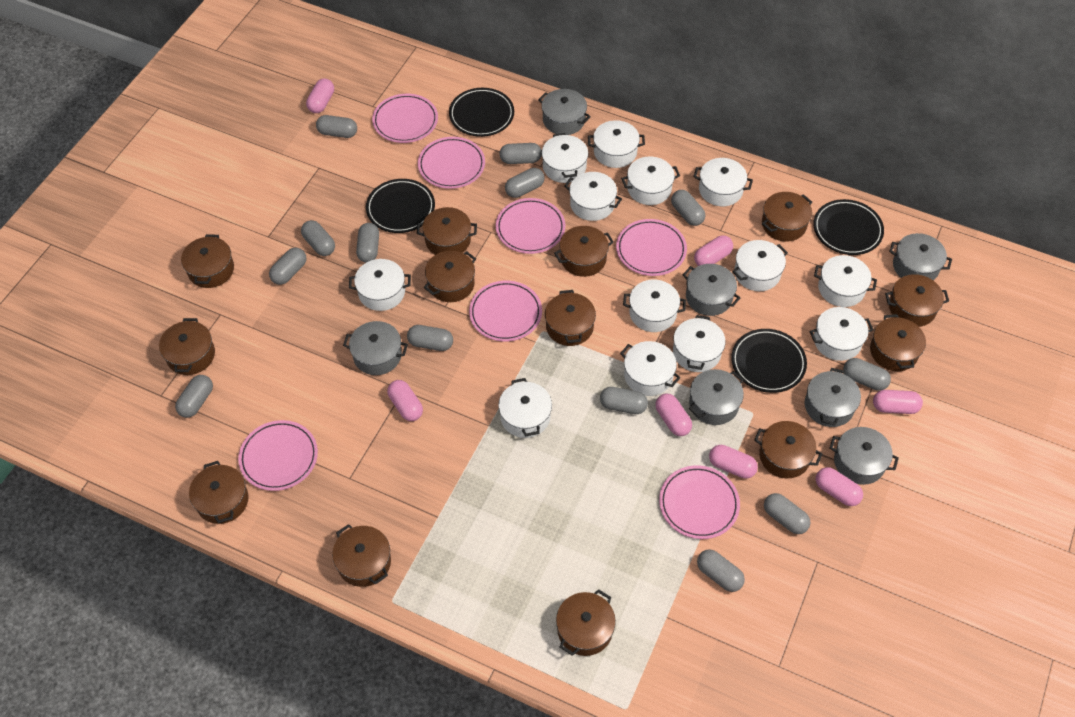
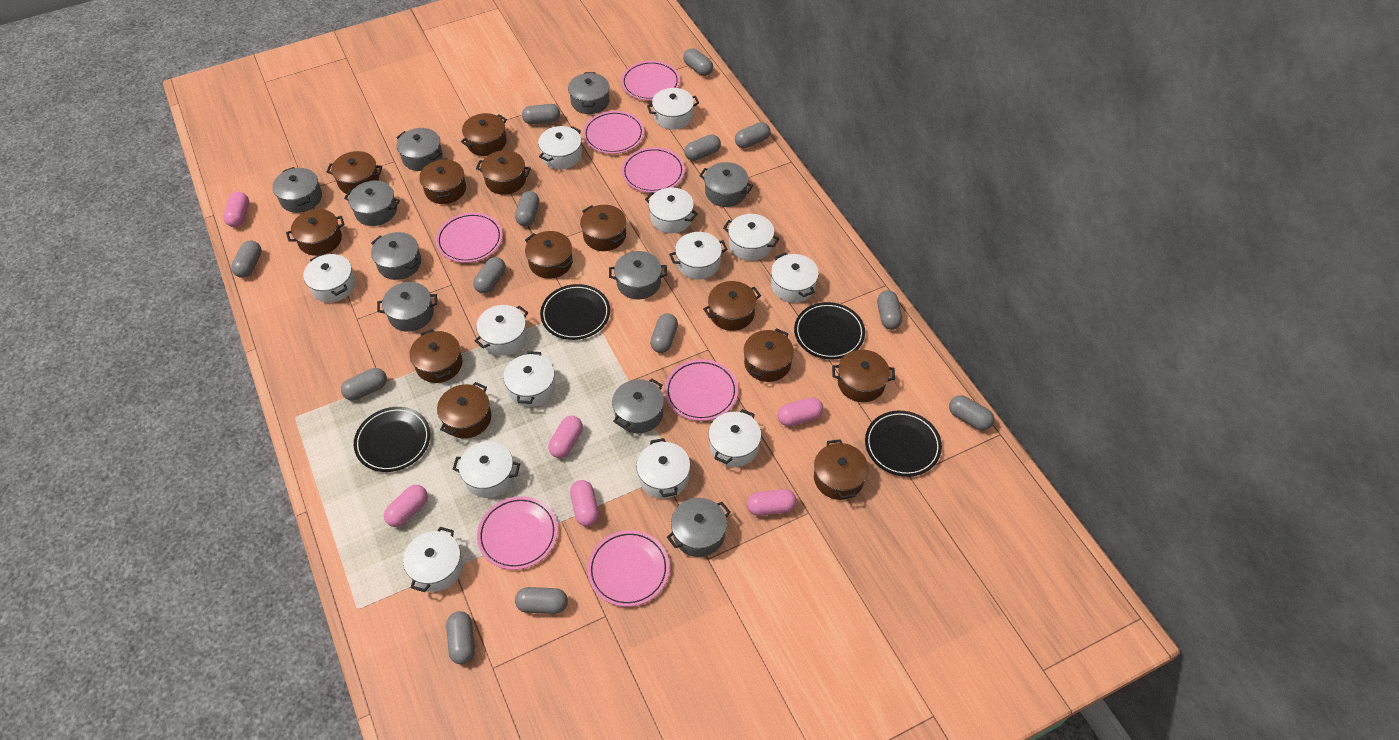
grey pot: [343,321,408,375] [538,89,591,135] [682,264,740,316] [689,369,744,425] [805,368,861,427] [830,427,899,485] [889,233,952,280] = 7 -> [272,167,322,213] [344,181,400,226] [371,232,421,280] [377,282,437,332] [396,128,443,171] [568,72,610,114] [609,251,667,299] [612,379,664,433] [667,498,731,557] [699,162,753,207] = 10
pink capsule: [306,78,334,113] [387,380,423,421] [655,393,692,436] [694,235,733,266] [709,445,758,479] [815,467,863,506] [873,390,923,414] = 7 -> [223,192,249,227] [384,485,428,527] [548,416,583,458] [570,480,599,526] [747,489,797,516] [778,397,823,427] = 6

